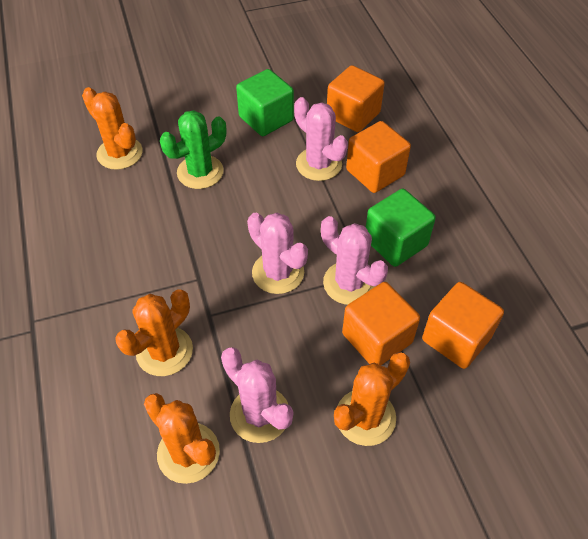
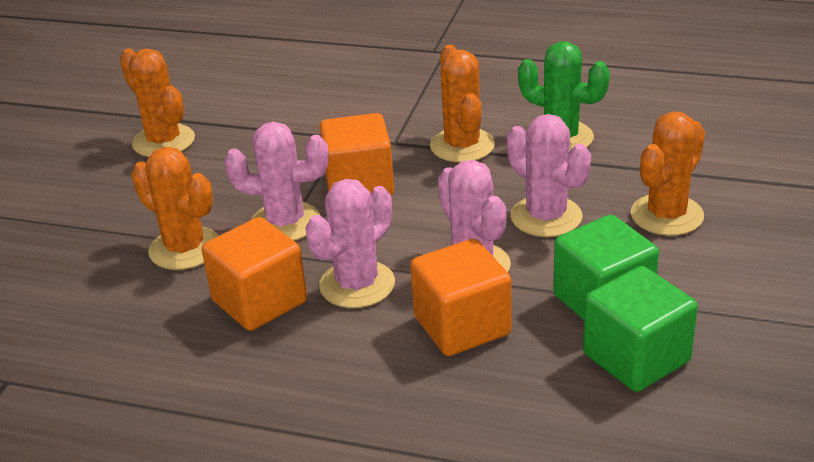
orange cube: [327,65,385,132] [342,282,420,366] [346,121,411,193] [422,282,504,369] = 4 -> [202,217,307,331] [319,113,394,196] [410,239,512,356] = 3

